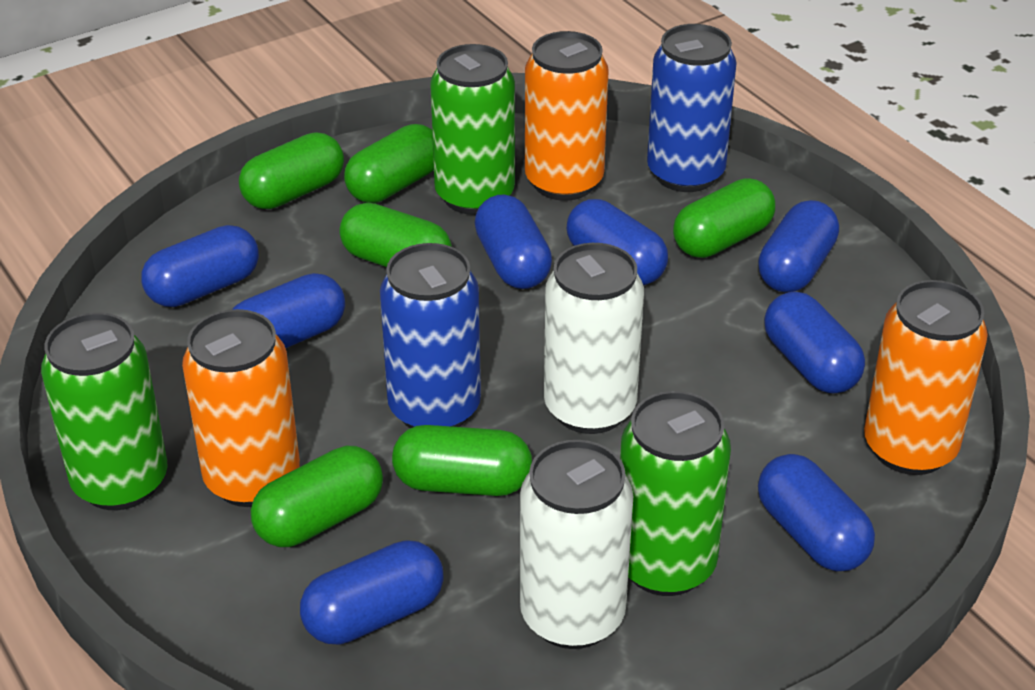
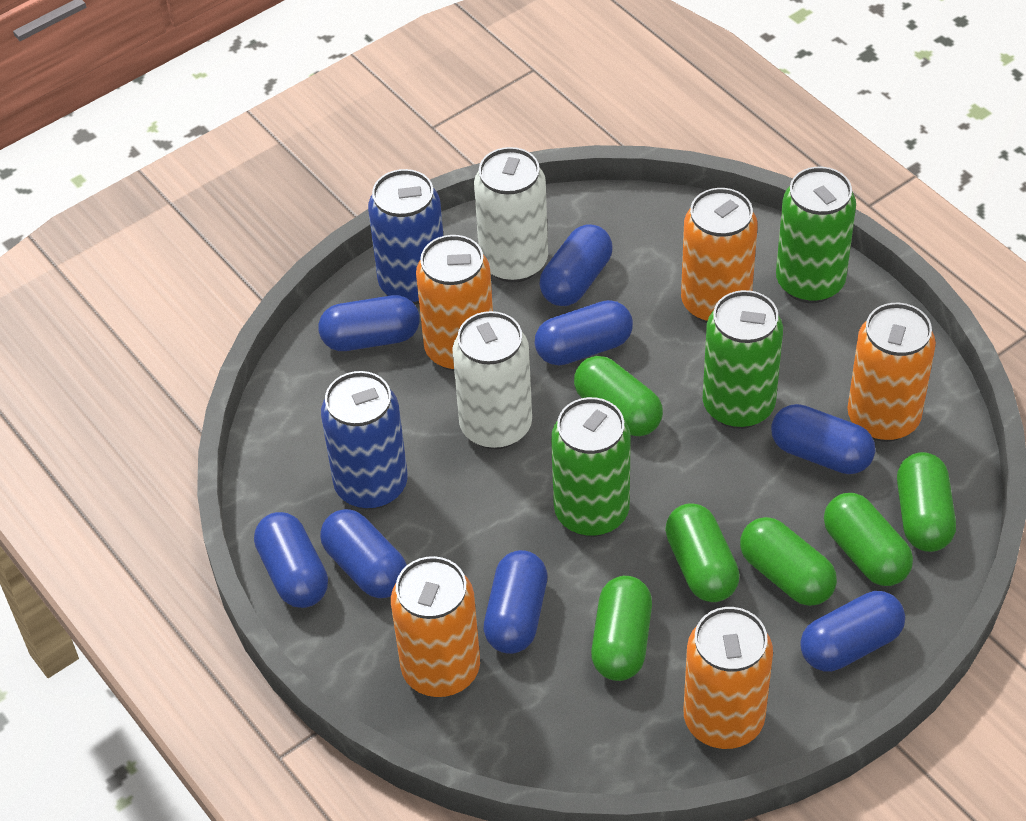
orange can: [182,309,300,507] [525,31,609,201] [864,280,988,475] = 3 -> [391,556,480,697] [416,235,493,371] [681,188,758,323] [684,607,773,749] [847,303,936,442] = 5

